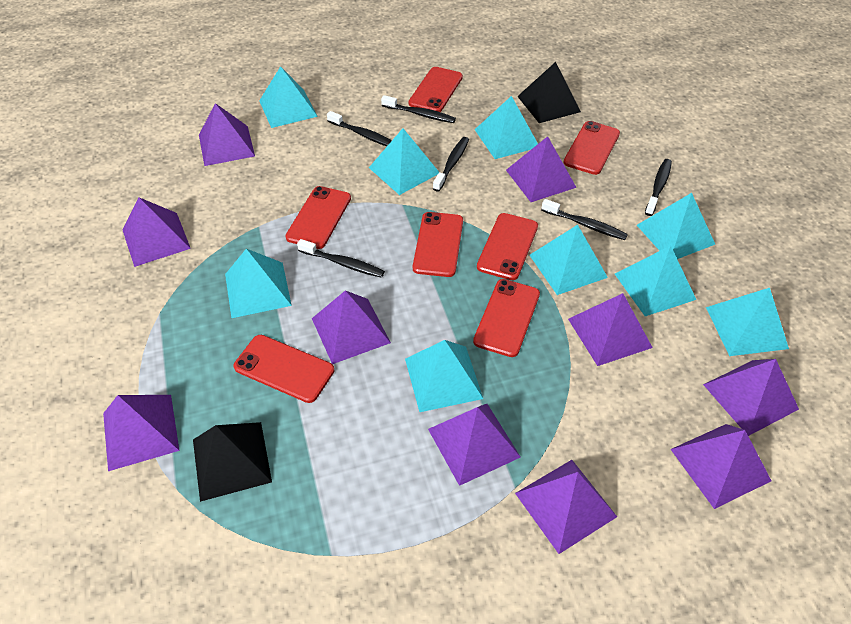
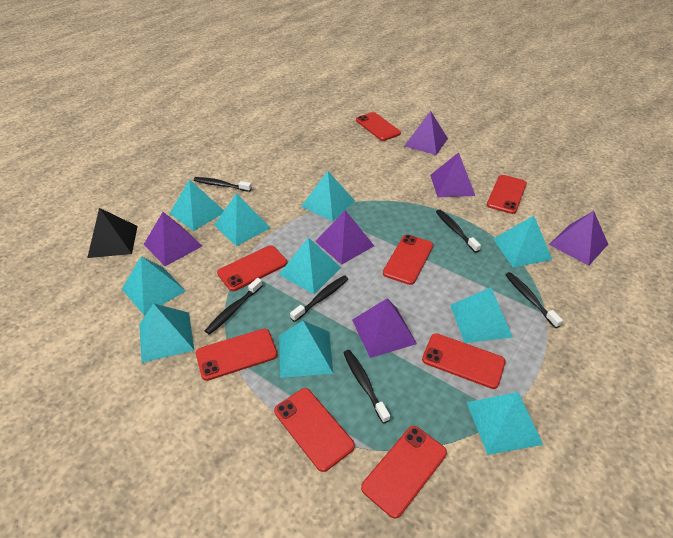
black pyramid: [193,422,272,502] [517,62,581,123] = 2 -> [87,208,138,258] = 1
purple pyramid: [103,395,179,471] [123,197,191,267] [199,103,255,166] [312,290,391,364] [428,404,521,486] [506,136,577,202] [515,460,617,554] [568,293,653,366] [671,424,771,509] [703,359,799,436] = 10 -> [144,212,202,266] [315,210,374,265] [352,298,417,358] [405,111,448,155] [430,152,475,197] [549,211,608,265] = 6
red phone: [234,335,334,403] [285,186,351,249] [408,67,463,112] [413,212,463,277] [473,279,540,357] [477,213,538,280] [563,121,620,175] = 7 -> [196,329,277,381] [217,245,287,291] [274,388,355,472] [356,112,401,141] [361,426,447,519] [383,235,433,285] [422,333,506,389] [487,175,527,214] = 8
turquoise pyramid: [225,249,292,318] [259,66,318,128] [369,128,439,195] [405,340,483,412] [475,96,538,159] [530,225,608,295] [615,245,696,316] [637,193,715,259] [706,288,789,356] = 9 -> [122,256,185,315] [139,303,194,363] [169,179,224,231] [214,193,270,246] [279,237,341,294] [279,321,333,378] [301,171,355,221] [450,287,513,343] [466,392,543,455] [493,216,552,268] = 10

